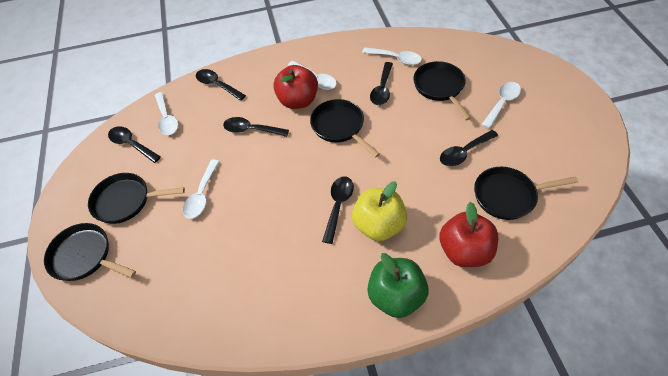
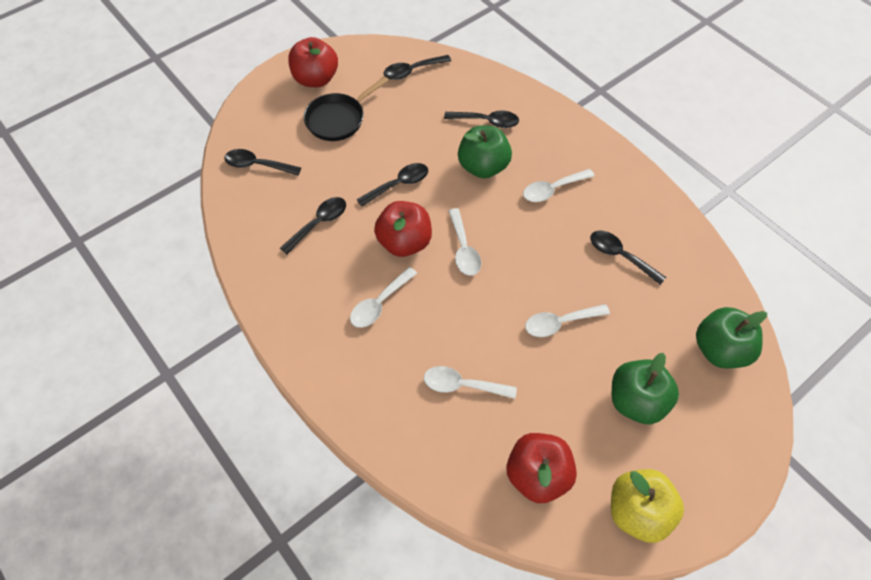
black pan: [44,223,136,281] [88,173,185,224] [310,99,380,158] [413,61,471,120] [474,167,578,220] = 5 -> [304,77,389,141] = 1
green apple: [367,253,429,318] = 1 -> [458,126,512,178] [612,353,679,424] [696,307,767,368] = 3
red apple: [273,65,318,109] [439,202,498,267] = 2 -> [288,37,338,87] [374,201,432,257] [507,433,577,503] = 3

